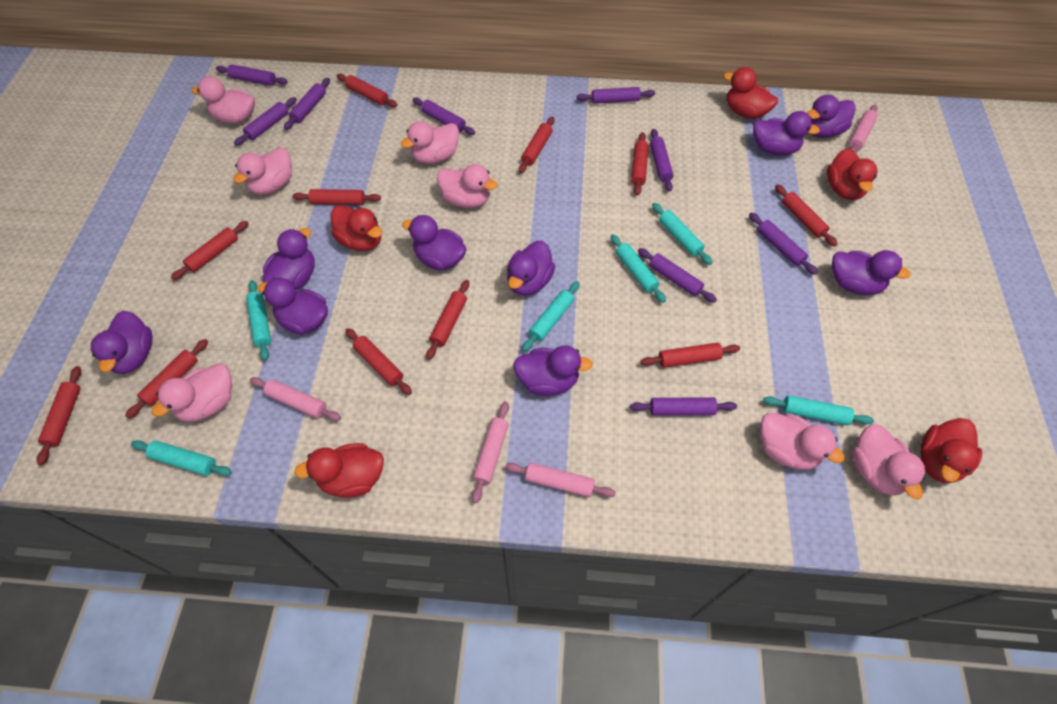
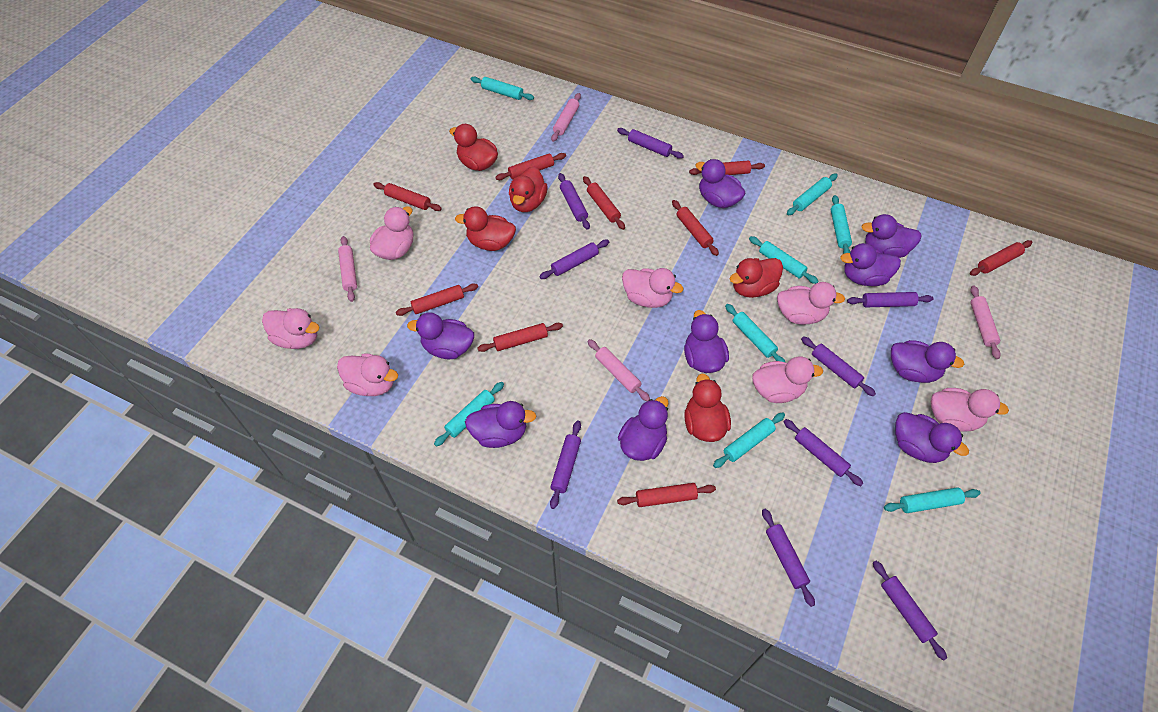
red rolling pin: [37,366,81,465] [125,339,208,419] [171,221,249,280] [293,189,381,205] [337,74,397,107] [345,328,412,395] [426,280,469,360] [519,117,554,173] [631,132,649,195] [641,343,740,368] [775,184,837,246] = 11 -> [373,182,442,211] [396,283,478,316] [478,323,563,352] [495,153,566,180] [583,176,625,230] [617,483,716,507] [672,200,719,256] [689,161,765,175] [970,240,1033,276] = 9
turquoise rolling pin: [131,440,232,476] [246,280,271,361] [522,281,580,352] [610,234,666,303] [652,203,713,265] [763,395,874,425] = 6 -> [434,382,504,447] [471,77,534,100] [713,413,785,468] [725,304,785,362] [749,236,819,284] [787,174,838,215] [831,195,852,254] [884,487,981,513] = 8

